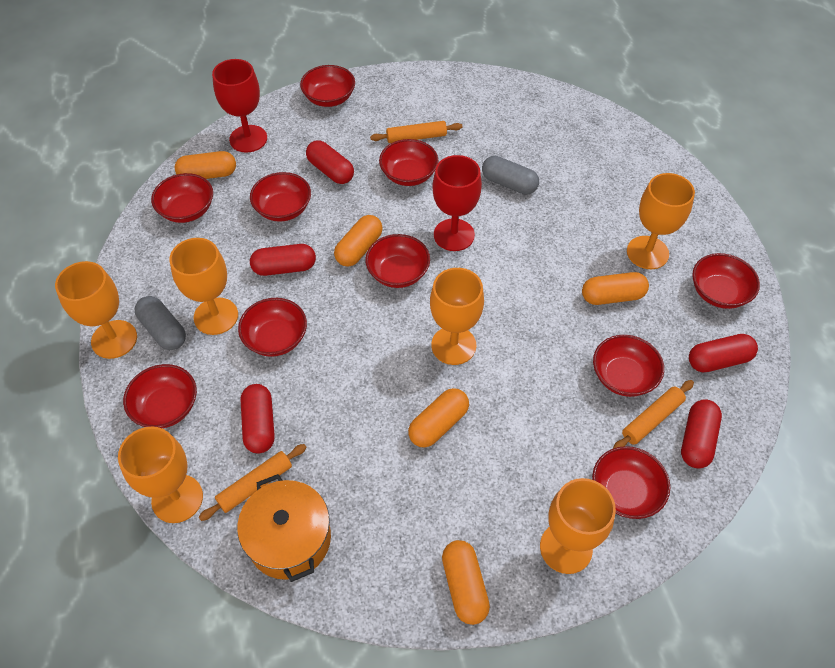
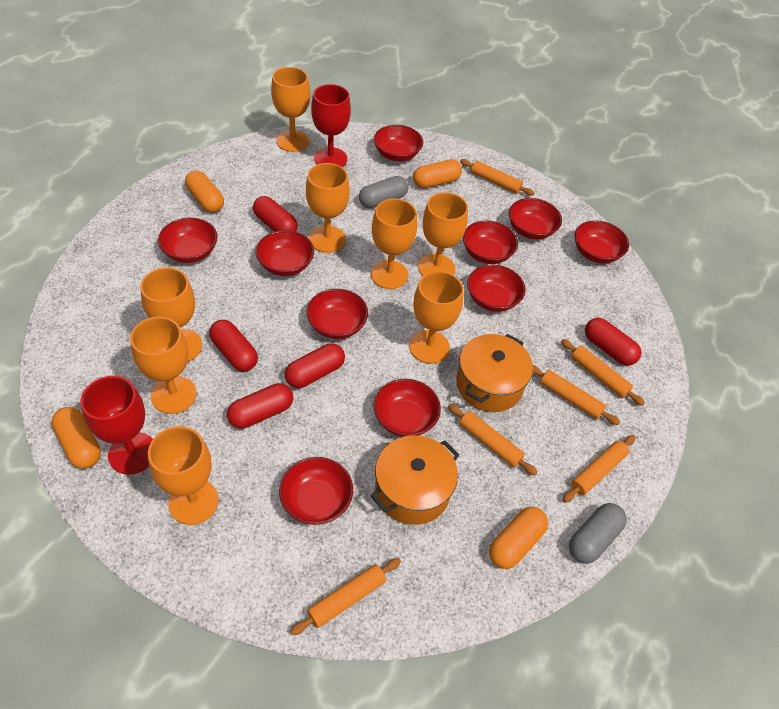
orange capsule: [175,151,236,179] [334,215,383,267] [408,388,469,448] [442,540,490,625] [582,272,649,305] = 5 -> [51,407,101,469] [185,171,224,213] [413,159,462,188] [489,507,548,569] = 4
orange goblet: [55,261,137,359] [118,427,203,523] [169,238,238,335] [430,268,484,365] [540,478,616,574] [627,173,695,269] = 6 -> [130,317,197,414] [140,267,202,361] [148,426,219,525] [271,67,310,152] [306,163,350,253] [371,198,417,289] [409,271,463,364] [418,192,468,276] = 8
orange pot: [237,474,331,582] = 1 -> [371,435,459,525] [456,334,533,412] = 2
orange rolling pin: [199,444,307,521] [370,121,462,143] [613,380,694,449] = 3 -> [290,558,401,635] [448,404,538,475] [460,159,534,196] [533,365,620,425] [561,339,645,406] [563,435,636,503] = 6

